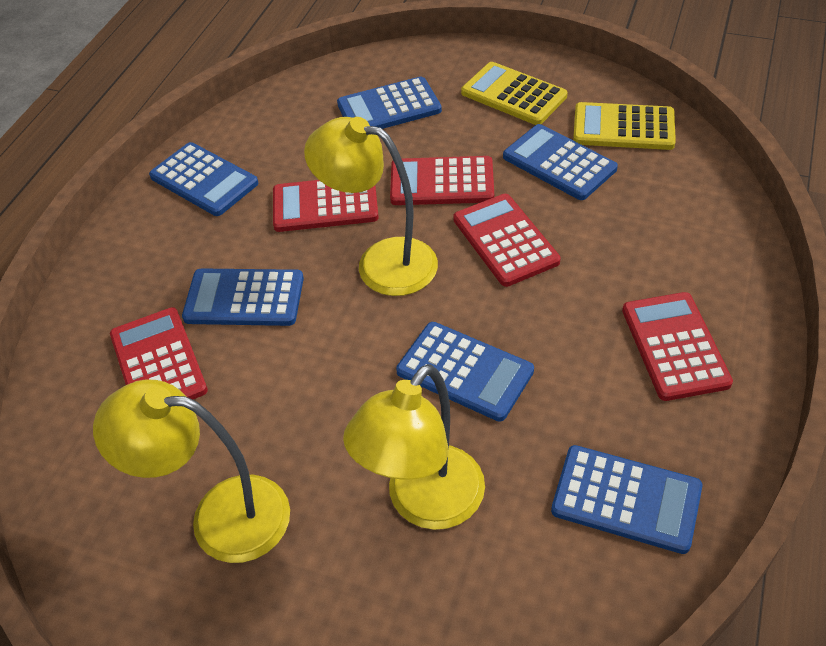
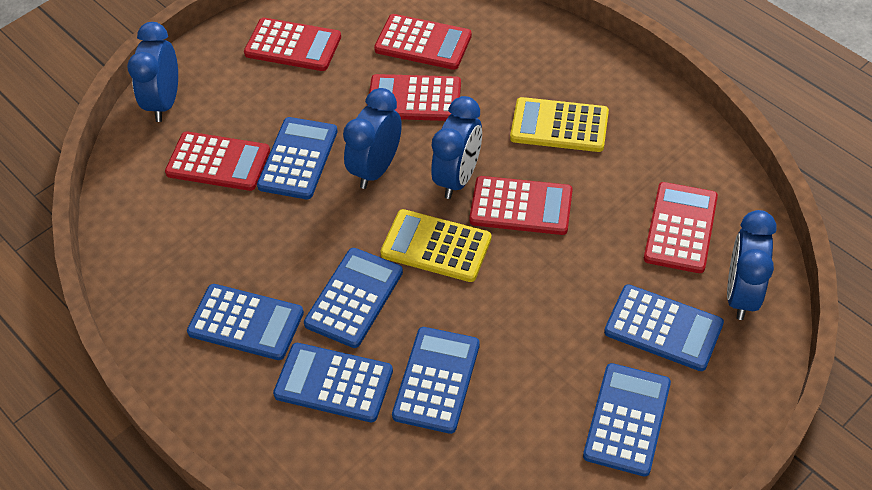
blue calculator: [149,142,258,216] [182,268,304,326] [337,76,442,129] [396,322,534,422] [503,124,618,200] [551,445,702,554] = 6 -> [187,284,304,360] [257,117,338,199] [273,343,393,422] [304,248,403,348] [392,327,480,434] [583,363,671,476] [604,284,724,371] = 7
blue clock: none = 0 -> [127,22,178,122] [343,88,402,189] [431,96,482,199] [727,210,776,320] = 4
red calculator: [110,307,208,400] [273,180,379,232] [390,156,494,205] [453,194,561,287] [622,292,733,401] = 5 -> [165,131,270,191] [244,18,341,71] [367,74,461,121] [374,14,472,70] [469,176,573,235] [644,182,718,273] = 6
yellow lamp: [93,380,290,563] [304,117,438,296] [343,364,485,530] = 3 -> none = 0

